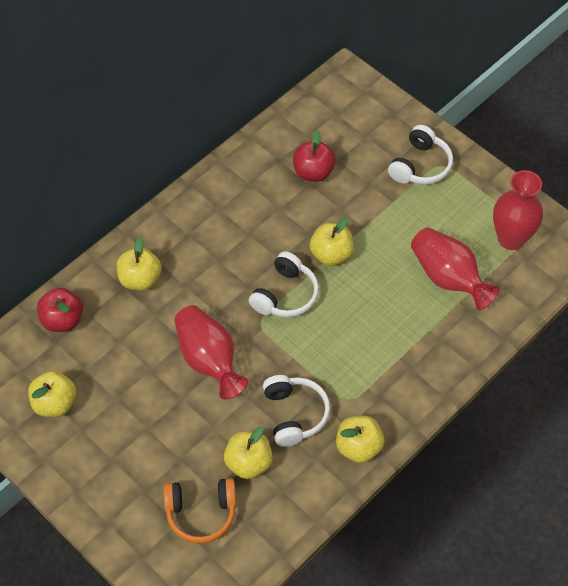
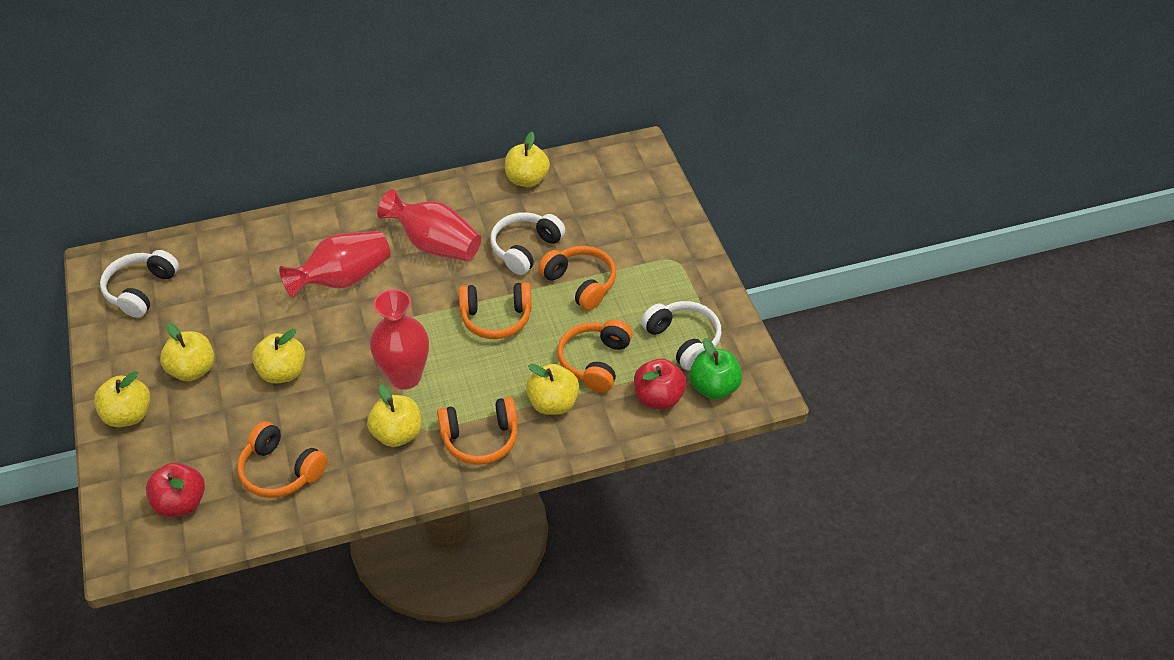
green apple: none = 0 -> [689,338,742,400] = 1
orange headphones: [163,478,236,544] = 1 -> [237,421,328,498] [437,397,518,465] [459,282,532,339] [538,246,616,310] [557,320,632,392] = 5
yellow apple: [28,371,76,417] [117,238,162,291] [224,426,273,479] [310,217,354,266] [336,415,384,463] = 5 -> [94,371,150,427] [160,323,214,381] [252,329,305,384] [367,384,422,447] [505,132,550,187] [526,364,579,415] = 6

